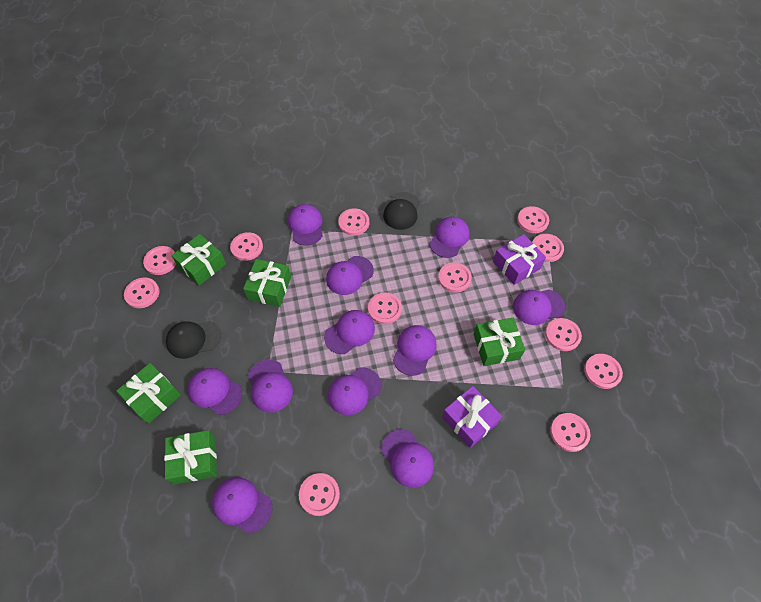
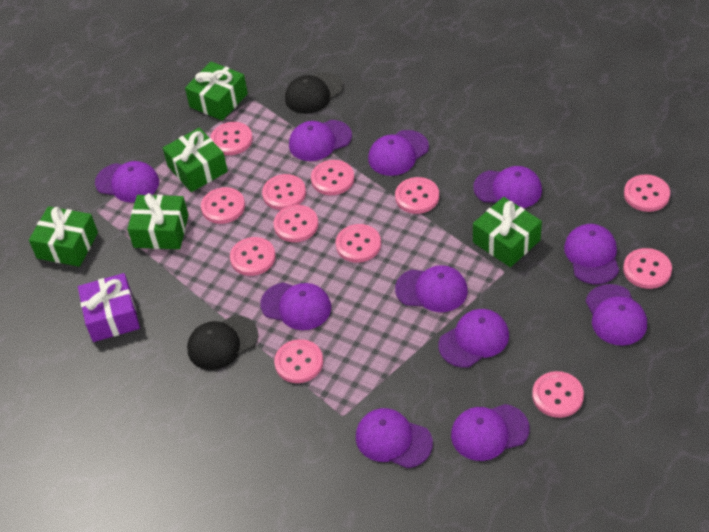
purple gift: [442,386,502,448] [493,234,546,285] = 2 -> [78,273,140,342] = 1

